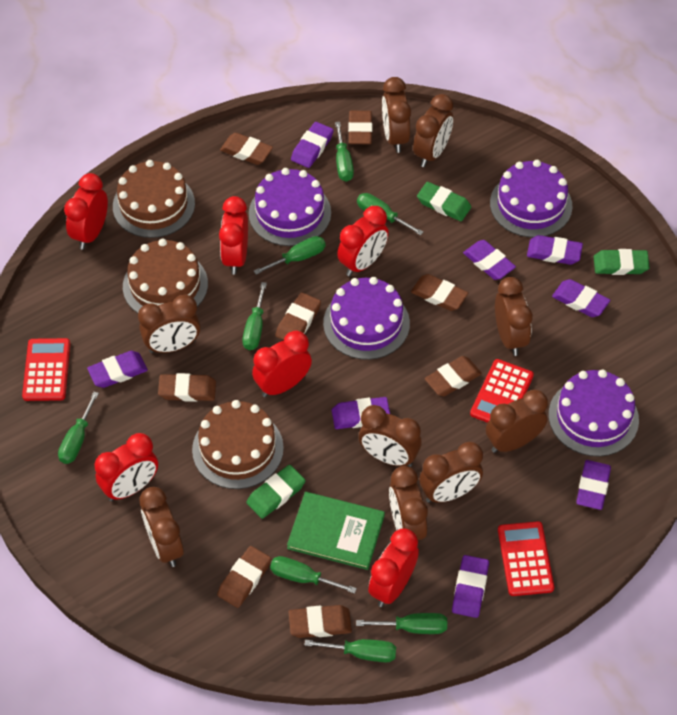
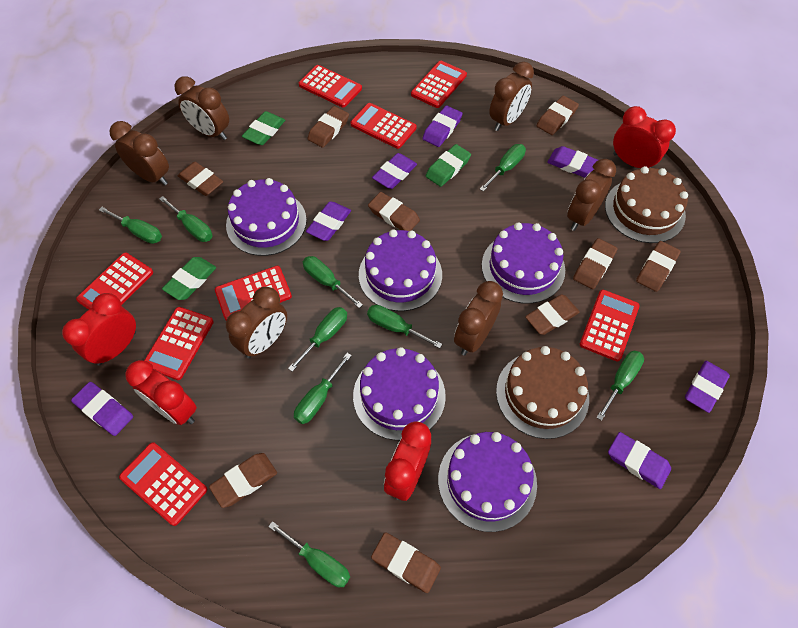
brown cake: [113,160,195,238] [123,239,208,313] [192,400,284,489] = 3 -> [496,346,589,439] [605,166,688,243] = 2
brown clock: [138,295,200,353] [139,487,184,567] [359,405,421,467] [382,77,411,153] [389,466,428,540] [413,94,453,167] [419,442,483,503] [486,390,548,453] [495,277,533,356] = 9 -> [109,121,169,185] [174,76,229,140] [226,287,287,358] [454,281,503,356] [489,62,534,131] [567,159,616,231] = 6
brown eraser: [158,373,216,402] [217,546,271,608] [220,133,273,165] [275,292,321,340] [289,605,352,638] [348,111,372,144] [411,274,468,311] [425,356,482,396] = 8 -> [178,162,223,196] [209,453,277,508] [307,106,349,148] [368,192,420,231] [371,532,441,593] [525,294,580,335] [536,96,579,135] [573,238,618,289] [636,241,681,292] = 9
green book: [287,492,385,570] = 1 -> none = 0
green screwdriver: [58,392,99,464] [242,282,267,350] [254,236,325,275] [270,556,357,594] [305,639,396,662] [335,122,354,182] [356,613,447,634] [357,193,423,235] = 8 -> [99,207,162,244] [159,196,213,242] [268,521,350,587] [288,307,347,372] [294,353,352,424] [303,256,363,308] [367,305,442,348] [480,144,526,192] [596,351,644,421] = 9
purple cake: [249,168,331,246] [323,277,410,360] [490,160,572,237] [548,369,639,457] = 4 -> [226,178,307,256] [353,347,446,440] [359,229,442,311] [438,432,537,532] [482,222,565,304] = 5
purple eraser: [87,351,148,388] [291,122,334,168] [332,397,390,429] [452,555,489,618] [463,240,516,280] [527,235,583,265] [552,279,610,317] [576,460,611,510] = 8 -> [71,382,133,436] [306,201,351,241] [372,153,417,189] [422,106,463,147] [547,146,598,178] [608,432,671,489] [685,361,730,413] = 7
red calculator: [22,338,70,401] [470,359,534,423] [498,521,554,596] = 3 -> [76,253,153,310] [119,442,207,526] [144,307,214,380] [215,266,292,321] [299,65,362,108] [350,103,417,149] [411,61,467,108] [580,290,640,361] = 8
red clock: [64,173,108,250] [95,433,158,501] [219,196,248,275] [252,331,312,397] [337,206,389,276] [368,528,419,607] = 6 -> [62,293,136,366] [125,360,197,425] [384,422,431,501] [613,106,676,168] = 4

